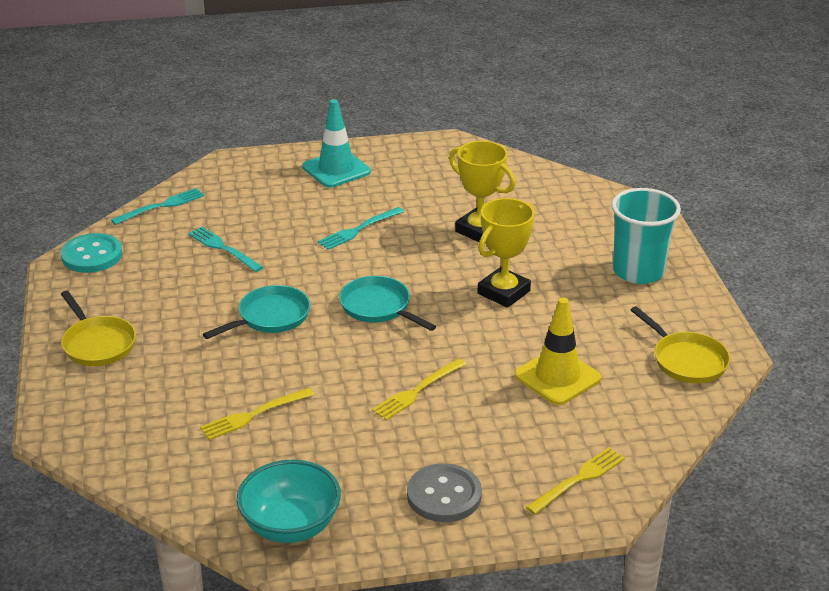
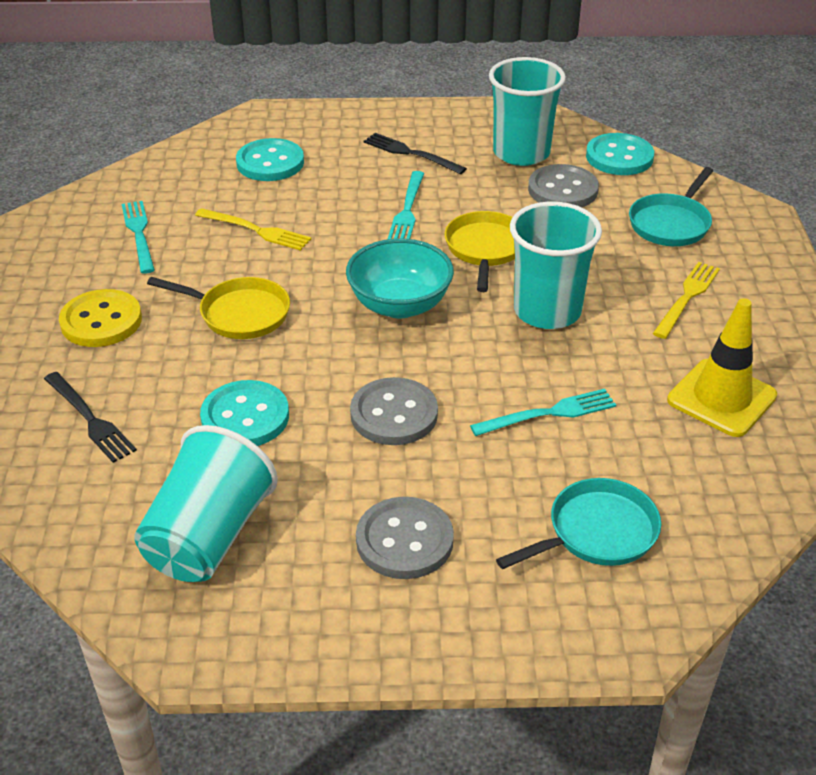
black fork: none = 0 -> [44,372,137,463] [364,133,467,175] = 2
grey button: [407,463,482,522] = 1 -> [350,377,438,445] [356,497,454,579] [528,164,599,207] = 3
turquoise button: [61,233,122,273] = 1 -> [200,380,289,446] [236,138,304,181] [586,133,654,175] = 3
turquoise cup: [611,188,681,284] = 1 -> [134,425,278,582] [489,57,566,166] [510,201,602,329] = 3
turquoise traffic cone: [302,99,371,188] = 1 -> none = 0
yellow button: none = 0 -> [59,289,142,347] = 1
yellow fork: [200,388,314,440] [372,358,466,420] [526,447,625,515] = 3 -> [195,208,311,251] [653,262,720,339] = 2
yellow trophy: [449,141,516,242] [478,198,534,308] = 2 -> none = 0

